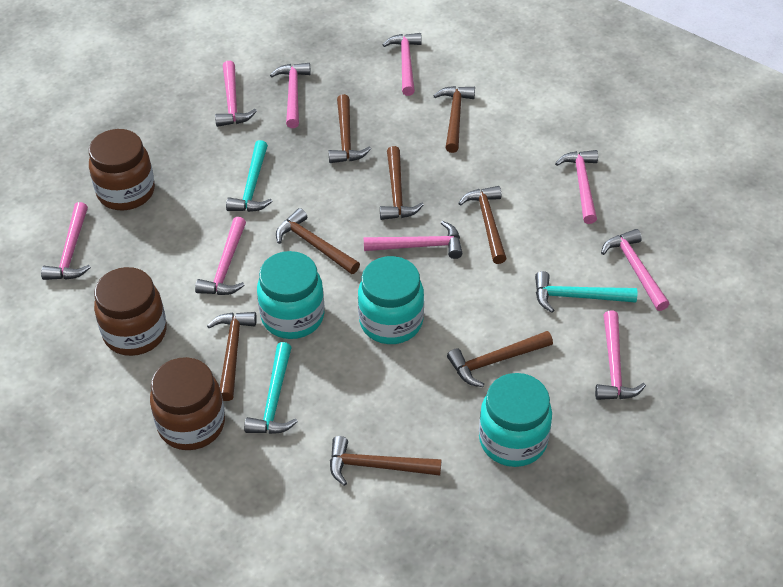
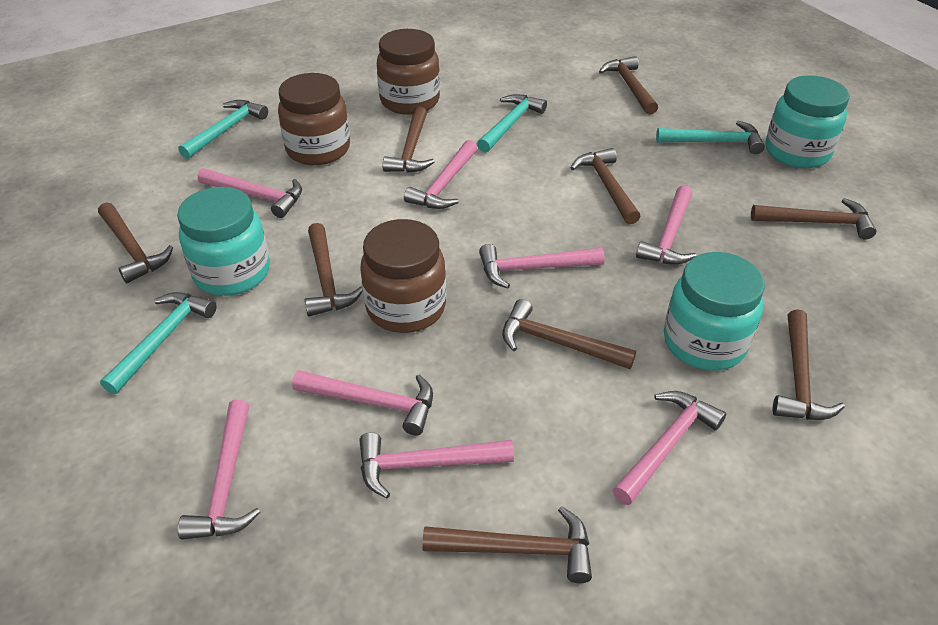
brown hammer: [207,312,257,401] [276,208,360,274] [329,94,371,163] [330,436,441,486] [380,146,424,220] [433,86,475,153] [447,331,553,387] [458,186,507,264] = 8 -> [98,202,173,283] [305,223,363,317] [382,107,435,173] [422,506,592,583] [502,299,636,369] [571,148,641,224] [599,56,658,115] [751,198,876,239] [773,310,845,420] = 9
pink hammer: [41,202,91,280] [195,217,246,295] [215,61,257,127] [270,63,311,128] [364,221,463,259] [383,33,422,96] [555,150,598,224] [595,311,646,400] [601,229,669,311] = 9 -> [178,400,260,540] [198,168,302,218] [292,370,433,436] [359,432,514,498] [404,140,477,209] [479,244,605,288] [613,391,726,505] [636,185,696,265] = 8
turquoise hammer: [226,140,273,212] [244,342,298,434] [535,271,638,313] = 3 -> [100,292,217,394] [178,100,268,159] [477,94,547,153] [656,121,765,154] = 4

